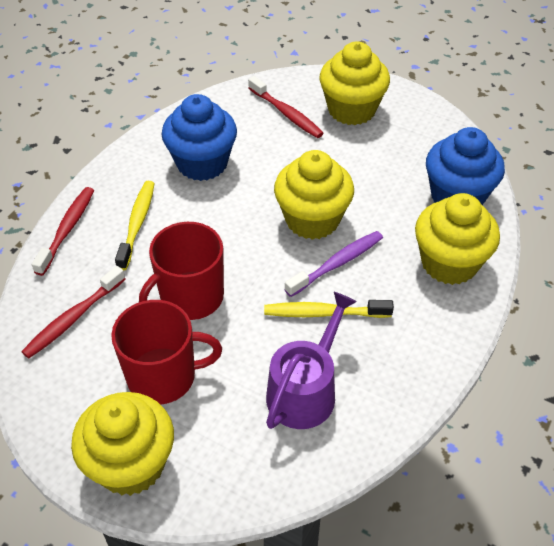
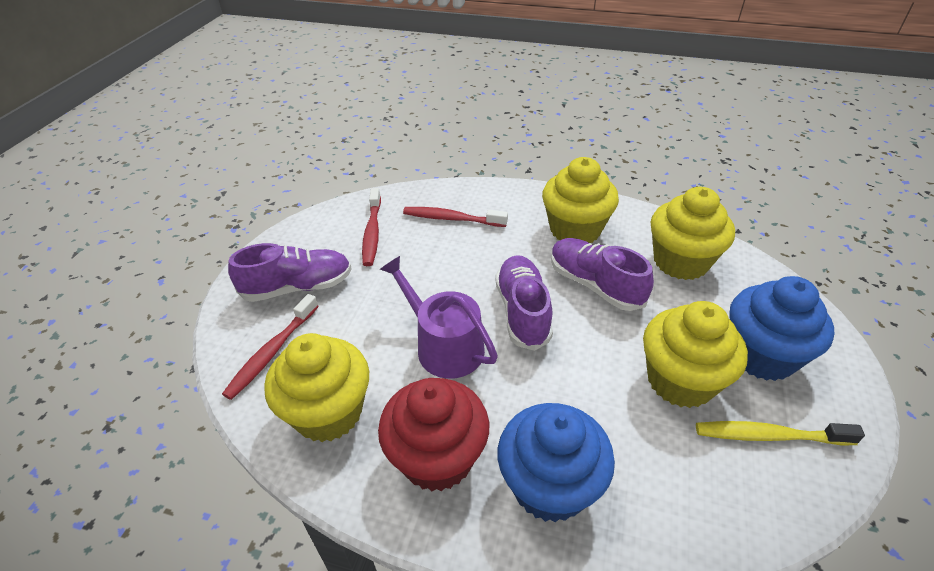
purple shoe: none = 0 -> [228,243,352,302] [495,255,553,351] [551,238,654,311] = 3
purple toothbrush: [284,231,383,297] = 1 -> none = 0
red cupcake: none = 0 -> [378,378,489,492] = 1
red mug: [111,300,222,405] [139,222,224,320] = 2 -> none = 0
yellow toothbrush: [115,181,155,270] [264,300,394,318] = 2 -> [696,421,865,446] = 1

